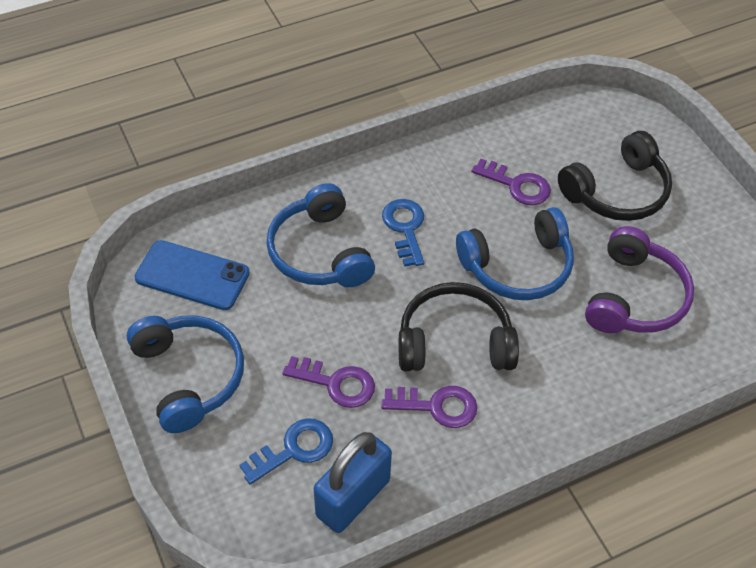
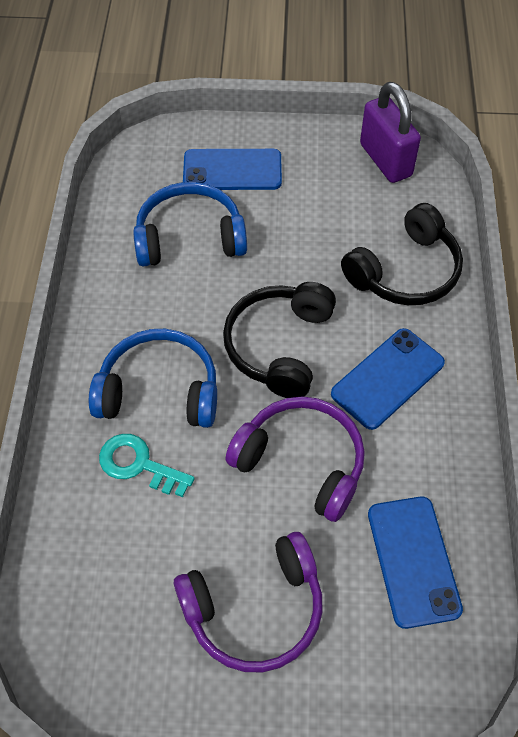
blue headphones: [127,315,244,433] [266,183,375,287] [456,207,574,300] = 3 -> [89,329,217,428] [133,182,247,267] = 2
blue key: [239,418,333,484] [382,199,424,267] = 2 -> none = 0
blue padlock: [314,432,392,533] = 1 -> none = 0
blue phone: [135,240,250,310] = 1 -> [183,149,282,190] [331,328,445,430] [368,497,463,629] = 3
purple headphones: [585,226,694,333] = 1 -> [174,532,323,672] [225,396,365,522] = 2
purple key: [282,356,375,408] [382,386,478,428] [472,159,551,205] = 3 -> none = 0
purple padlock: none = 0 -> [360,82,421,183] = 1
turquoise key: none = 0 -> [99,434,195,497] = 1

